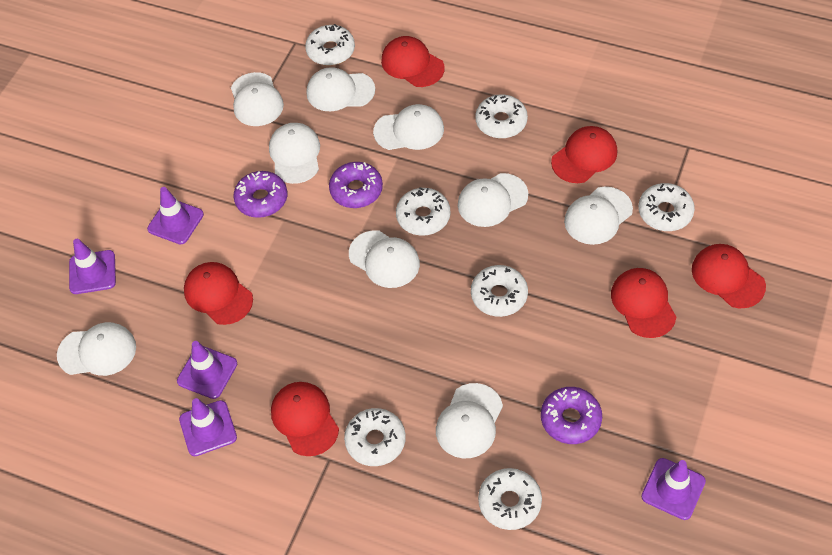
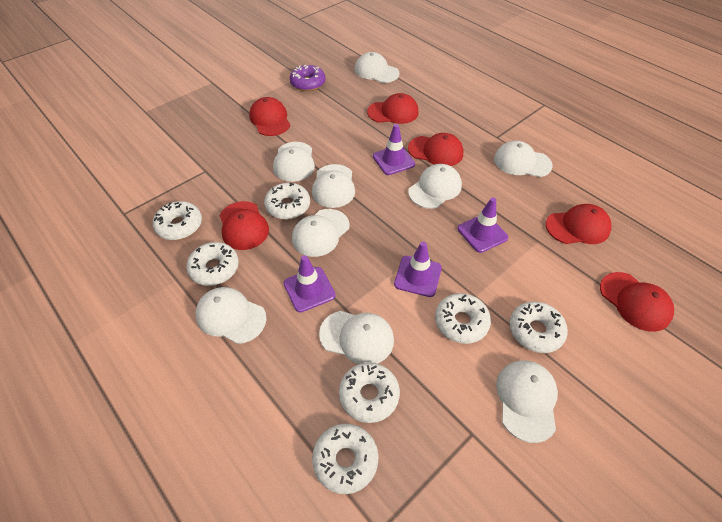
purple donut: [234,171,287,218] [329,162,383,208] [541,387,602,444] = 3 -> [290,65,325,91] = 1
purple traffic cone: [69,239,116,294] [147,187,204,245] [177,341,237,399] [179,398,237,456] [641,458,706,520] = 5 -> [284,255,336,312] [373,124,415,175] [394,242,442,297] [458,198,508,253] = 4

